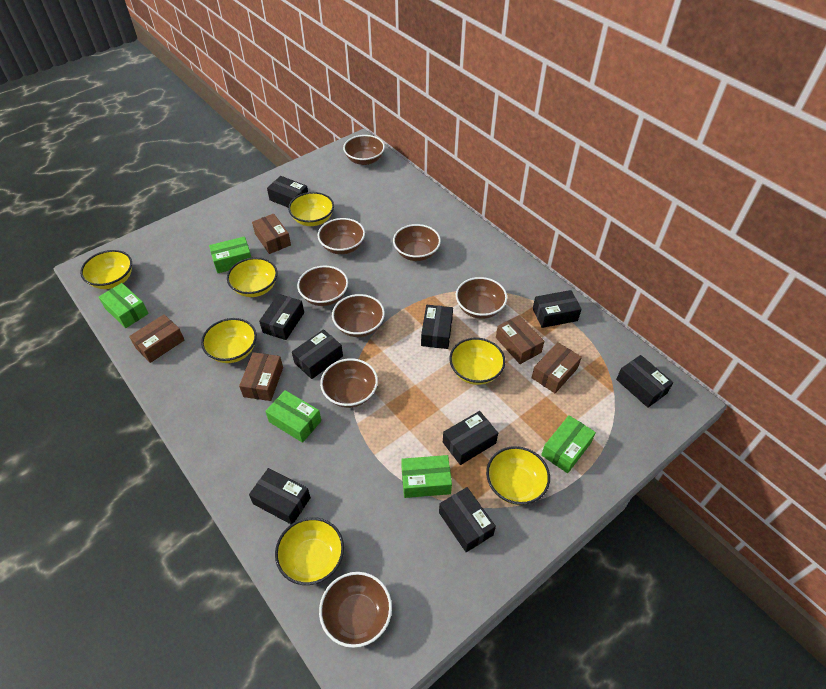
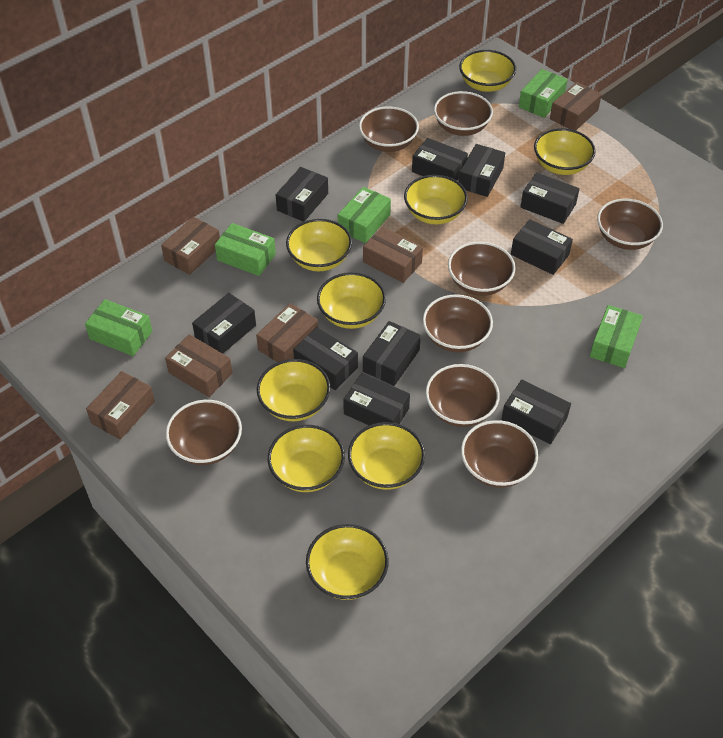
black box: [249,468,311,524] [259,294,304,340] [267,176,308,207] [292,329,343,379] [421,305,453,349] [439,487,496,552] [443,411,498,465] [533,290,582,328] [616,355,673,408] = 9 -> [192,293,256,354] [276,167,328,222] [293,327,358,390] [343,373,410,425] [363,321,421,386] [412,138,468,181] [459,144,505,197] [501,380,571,444] [511,219,573,275] [520,172,579,224] = 10
brown box: [129,314,184,363] [239,352,283,401] [252,214,291,254] [496,315,544,364] [532,342,582,393] = 5 -> [86,371,155,440] [161,217,220,275] [165,334,232,397] [256,303,318,362] [363,227,423,283] [550,82,602,130] = 6
yellow bowl: [80,250,132,289] [201,318,257,363] [227,257,278,297] [275,517,344,585] [288,192,334,226] [449,338,505,385] [486,446,550,505] = 7 -> [257,359,330,421] [268,425,345,492] [286,219,352,271] [306,524,389,600] [317,272,386,329] [348,422,425,490] [404,175,468,224] [459,50,516,92] [534,128,596,175] = 9

